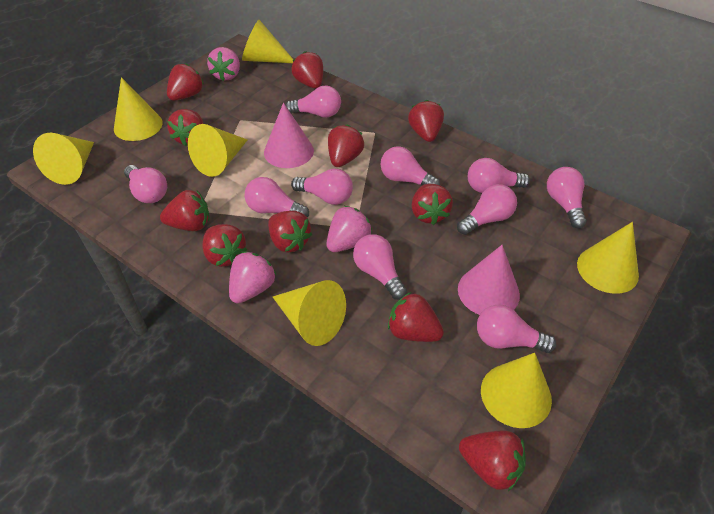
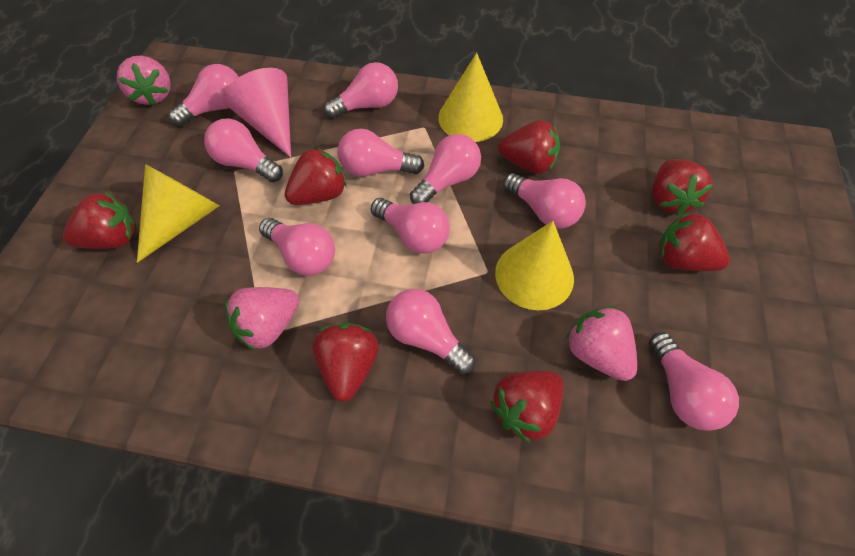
pink cone: [264,103,314,168] [458,245,520,315] = 2 -> [223,68,291,158] = 1
red strawberry: [160,190,209,231] [167,63,204,101] [167,109,204,146] [202,224,247,267] [268,211,312,253] [291,51,323,89] [328,124,364,167] [388,292,444,342] [408,100,444,142] [412,184,453,225] [459,430,526,491] = 11 -> [63,192,136,249] [285,147,347,205] [312,323,379,402] [490,371,563,443] [498,120,560,174] [652,159,713,216] [658,212,730,271] = 7
yellow cone: [33,133,94,185] [114,77,163,141] [188,124,247,177] [242,20,293,63] [273,280,346,346] [481,353,552,428] [577,222,639,294] = 7 -> [137,164,219,263] [438,53,503,142] [495,221,574,310] = 3

